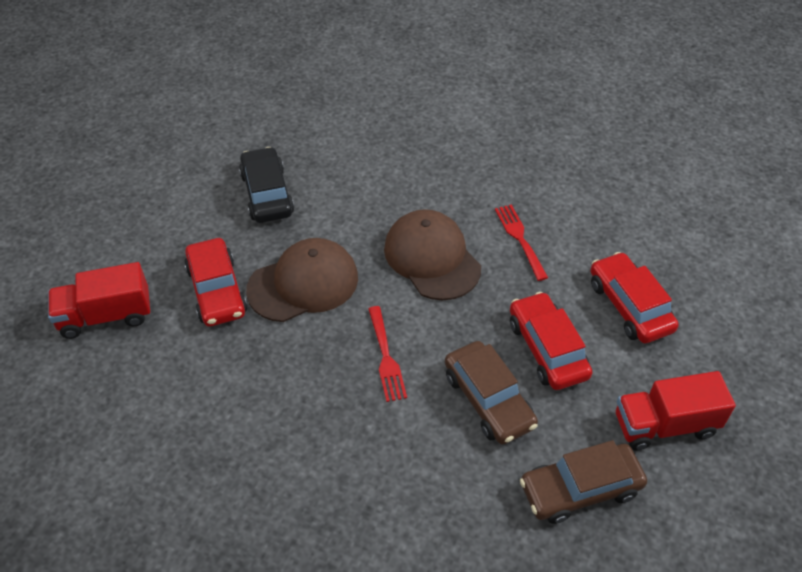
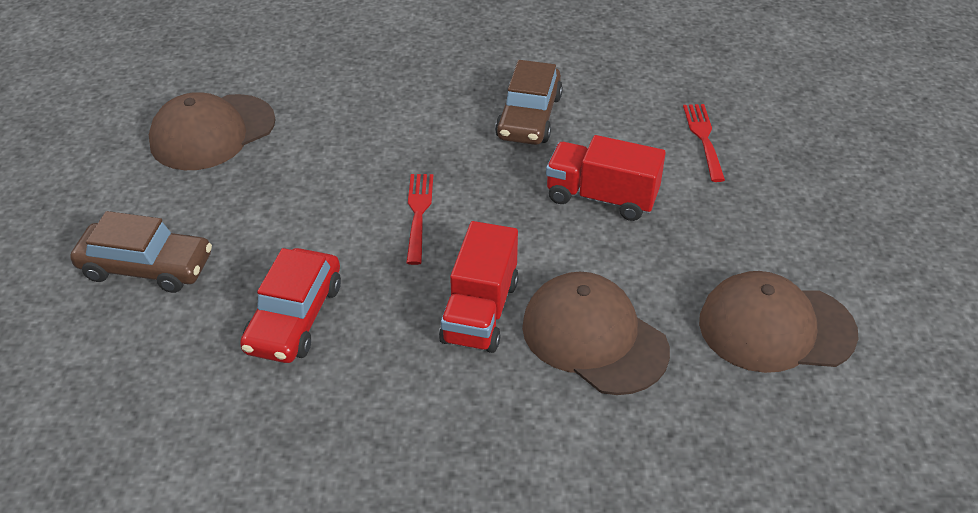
black car: [239,147,294,223] = 1 -> none = 0
brown cap: [246,238,358,322] [384,209,481,300] = 2 -> [149,92,276,170] [522,272,670,395] [699,271,858,373] = 3
red car: [184,238,247,327] [510,292,593,390] [590,252,679,344] = 3 -> [240,248,341,363] = 1

